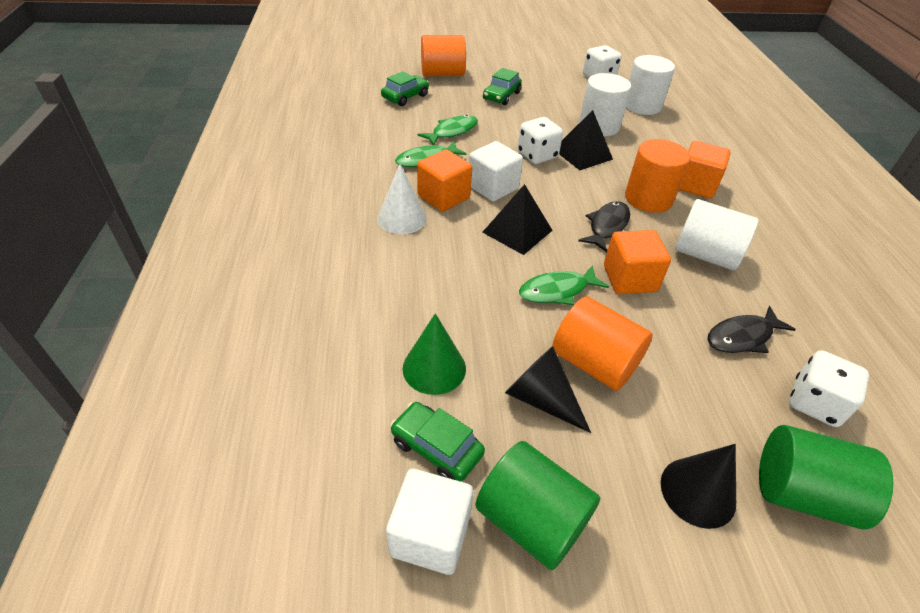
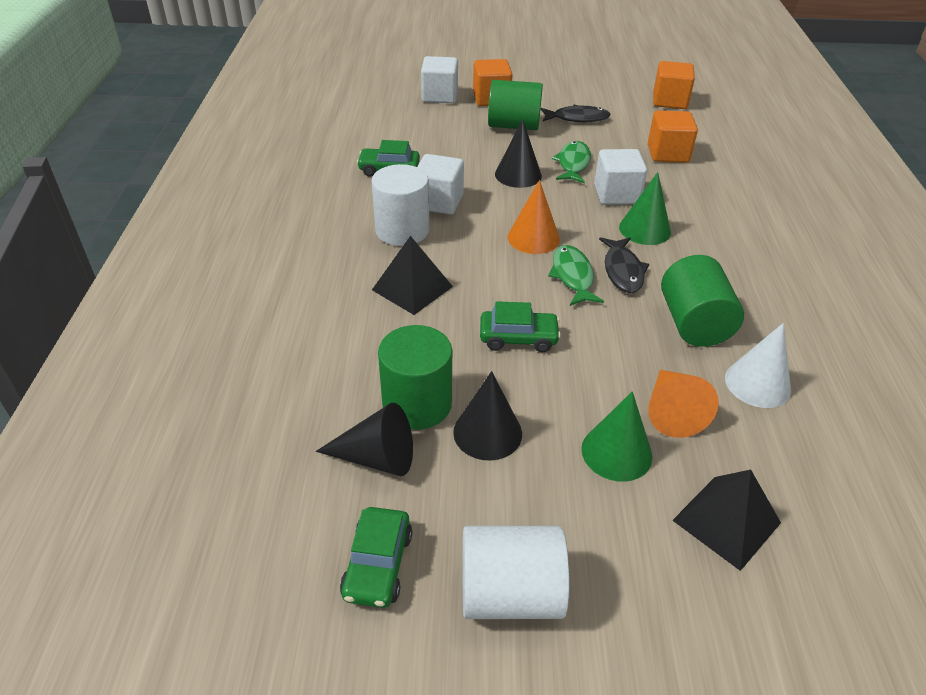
black cone: [505,346,591,433] [661,444,736,529] = 2 -> [316,403,413,476] [453,371,522,461] [495,119,542,188] = 3
green cone: [403,313,466,395] = 1 -> [581,391,652,482] [619,172,671,245] = 2
green cylinder: [475,441,600,570] [759,425,893,529] = 2 -> [378,325,452,430] [488,80,543,130] [661,255,744,347] = 3
green fish: [395,141,467,167] [417,115,478,145] [519,265,609,305] = 3 -> [548,245,604,306] [552,141,591,183] = 2
orange cone: none = 0 -> [508,180,560,254] [648,370,719,438] = 2
orange cylinder: [421,35,466,76] [552,296,653,391] [625,139,690,213] = 3 -> none = 0
white cube: [386,469,473,575] [469,141,523,202] = 2 -> [417,154,464,215] [421,56,458,103] [594,149,647,205] = 3
white cylinder: [579,73,631,136] [626,55,675,115] [675,199,758,270] = 3 -> [372,164,429,246] [463,526,569,619] = 2
white dice: [518,117,563,164] [583,45,622,78] [789,350,869,427] = 3 -> none = 0

